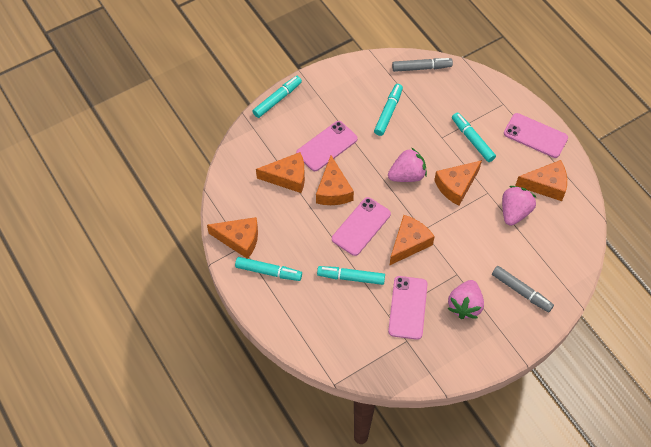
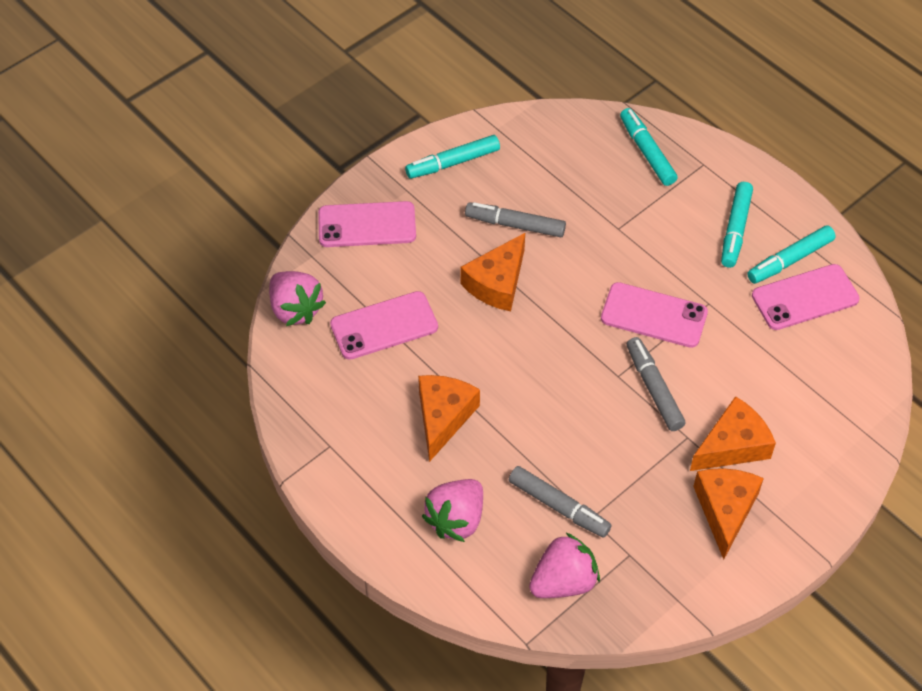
grey marker: [392,58,453,72] [492,266,554,312] = 2 -> [465,202,566,237] [509,466,612,538] [627,337,686,431] = 3
orange cheese: [207,217,258,259] [256,152,305,193] [316,156,354,205] [389,215,435,266] [434,160,482,206] [515,160,567,201] = 6 -> [418,375,480,462] [461,233,525,311] [690,396,776,471] [693,468,764,559] = 4
turquoise marker: [235,257,302,281] [253,76,302,118] [317,266,385,285] [374,84,403,136] [452,112,496,162] = 5 -> [405,135,500,179] [620,108,678,186] [721,182,753,268] [747,225,836,284] = 4

